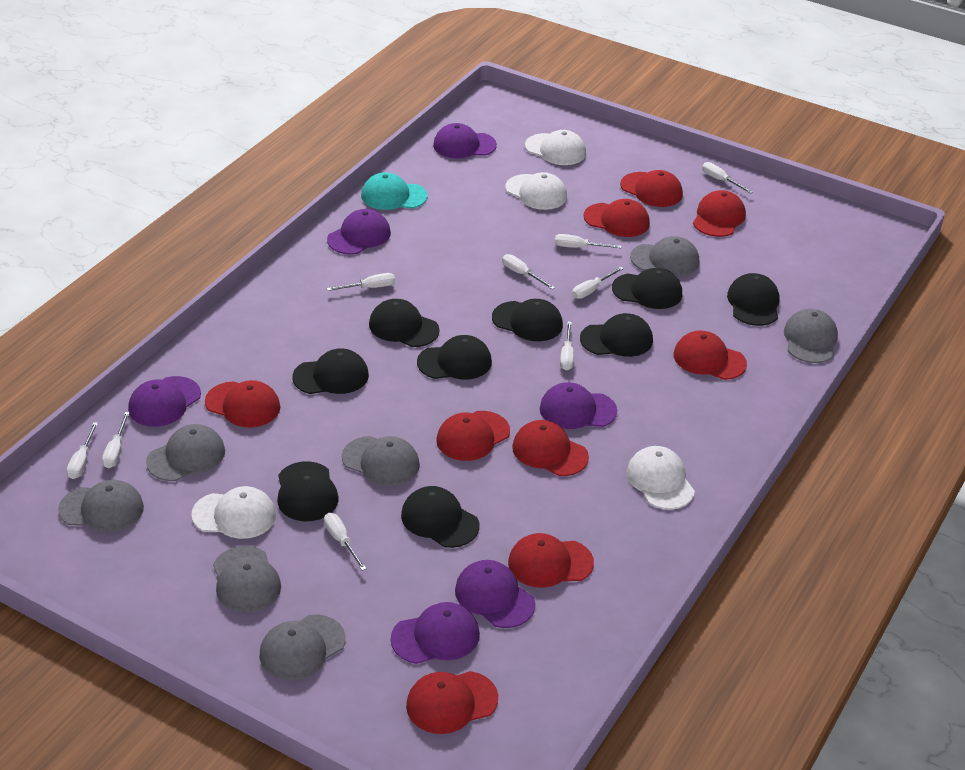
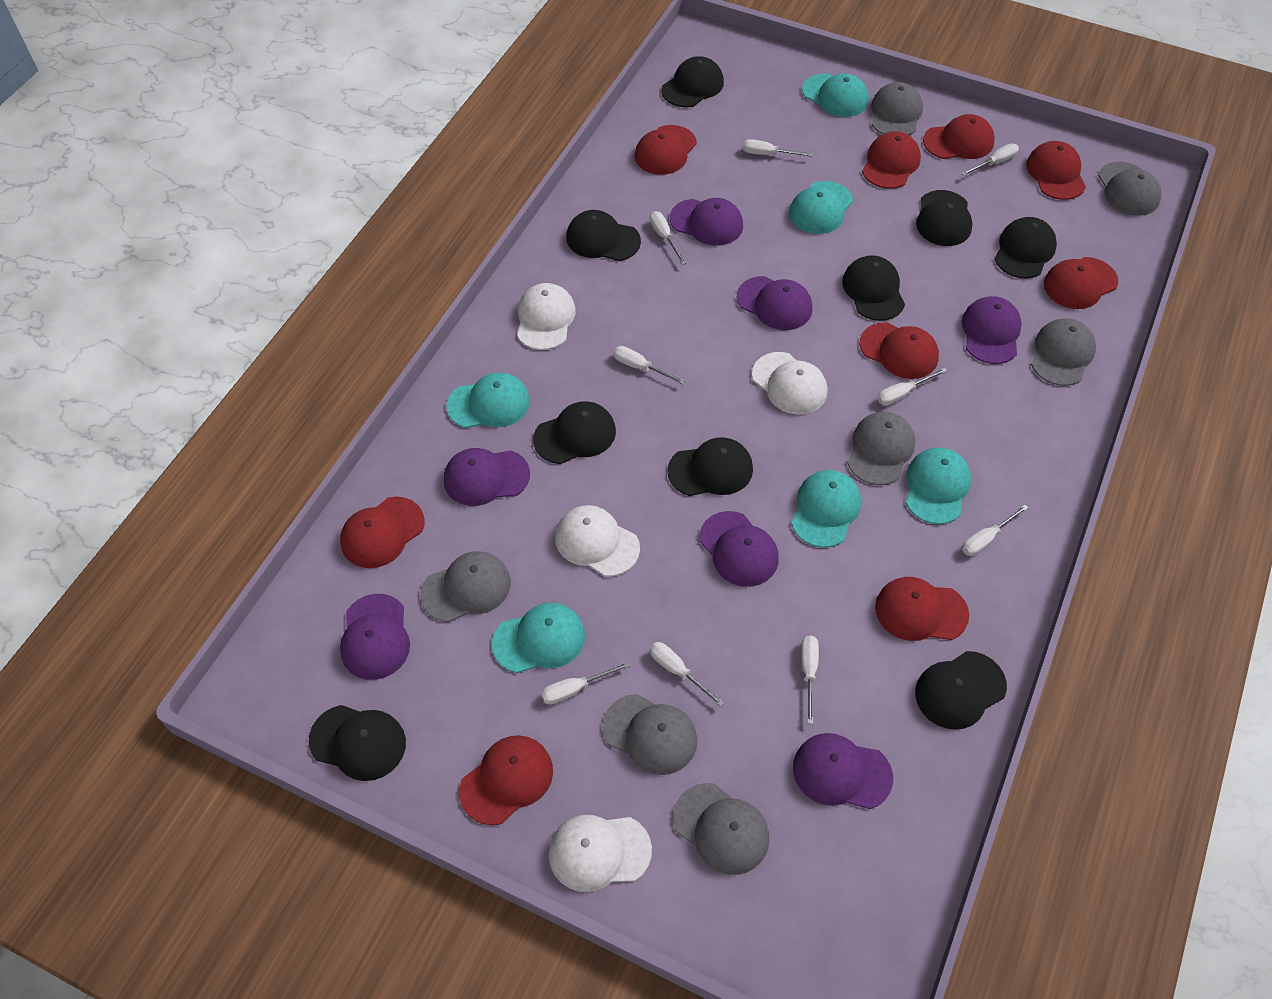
purple cap: [128,376,201,427] [327,209,391,255] [390,602,480,664] [433,123,497,158] [455,560,535,628] [540,382,617,429] = 6 -> [340,594,410,680] [444,448,530,506] [670,198,743,246] [699,511,779,587] [737,276,812,330] [793,733,893,809] [962,296,1022,364] = 7
turquoise cap: [361,172,428,210] = 1 -> [447,372,530,428] [492,603,585,673] [789,181,853,234] [791,470,861,548] [802,74,869,117] [906,447,971,524] = 6

